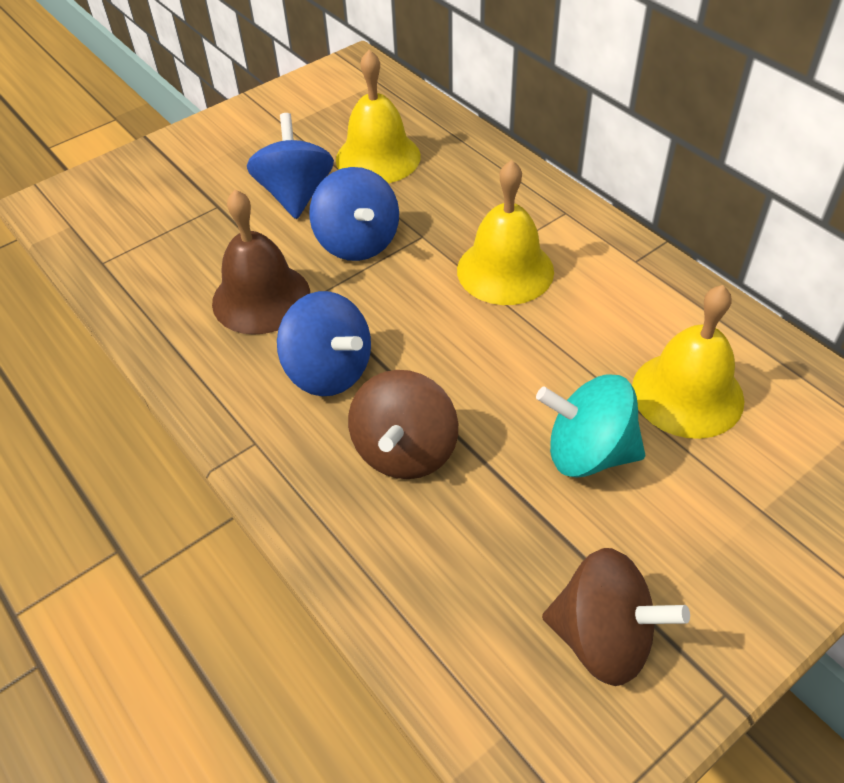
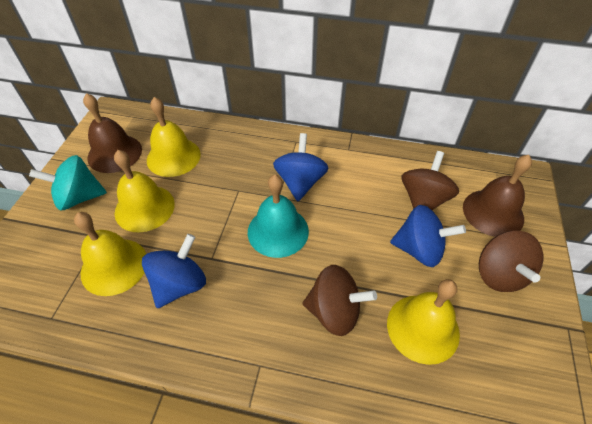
brown bell: [212,189,310,335] = 1 -> [83,93,142,173] [463,155,532,237] = 2
brown spinning top: [348,370,458,479] [542,548,690,686] = 2 -> [303,265,377,336] [402,151,459,210] [479,231,543,292] = 3
turquoise bell: none = 0 -> [248,175,309,258] = 1
yellow bell: [336,50,421,183] [457,160,554,305] [632,285,745,439] = 3 -> [74,212,146,296] [114,150,175,232] [147,97,201,177] [387,279,460,365] = 4

